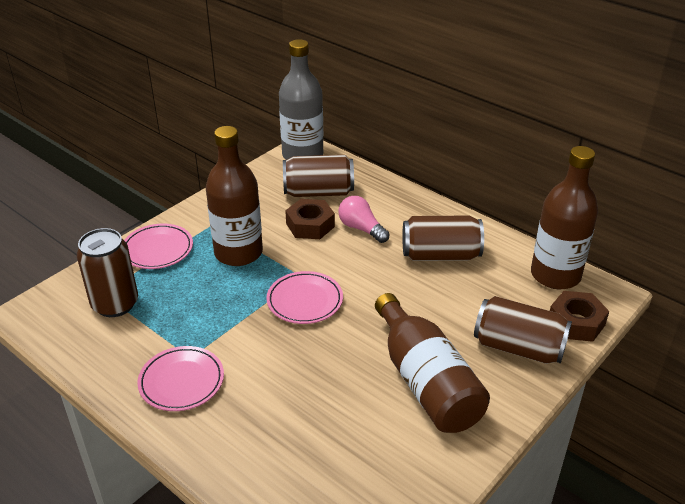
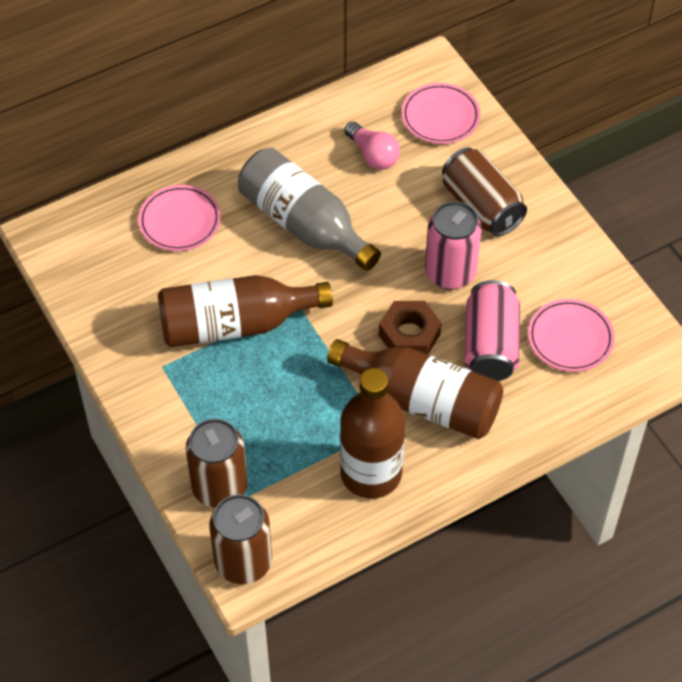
brown can: [77,228,138,317] [283,155,354,197] [402,216,484,261] [474,296,572,364] = 4 -> [185,419,248,508] [209,494,272,584] [442,148,527,236] = 3
brown nut: [285,199,335,239] [550,291,609,342] = 2 -> [379,301,441,354] = 1
pink can: none = 0 -> [425,201,482,290] [464,280,520,381] = 2

